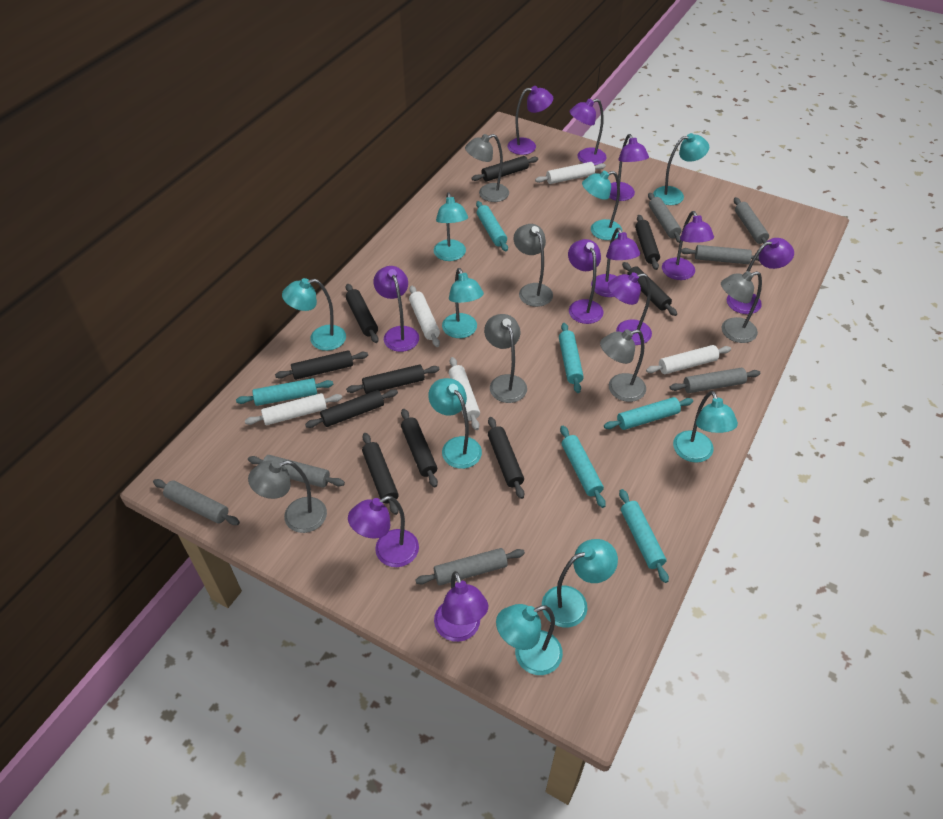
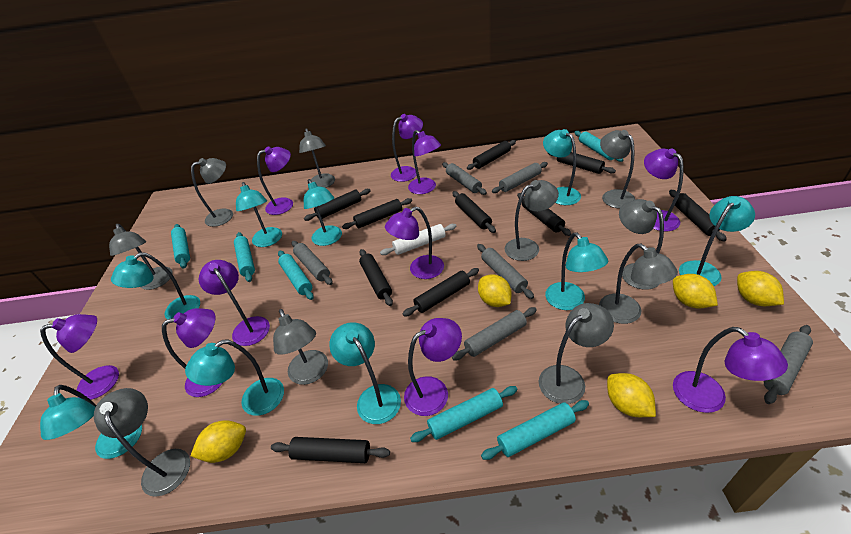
grey lamp: [248,460,327,533] [465,134,509,202] [484,314,527,403] [513,224,553,307] [600,329,646,402] [721,271,762,343] = 6 -> [94,388,190,497] [109,224,173,290] [191,158,233,227] [273,309,328,385] [299,128,335,188] [505,180,559,261] [539,303,614,404] [599,244,678,324] [600,130,635,208] [619,199,664,290] = 10
grey rolling pin: [153,479,240,525] [248,455,345,488] [415,548,525,585] [648,193,682,243] [670,367,760,393] [681,245,759,264] [734,197,769,244] = 7 -> [292,241,333,285] [442,162,487,195] [452,307,537,360] [477,244,534,299] [492,162,548,193] [764,325,813,404] = 6
purple lamp: [348,496,419,567] [373,266,419,352] [434,571,488,642] [508,86,553,155] [568,239,603,324] [570,99,607,165] [591,228,640,297] [608,272,652,345] [609,134,649,201] [662,211,714,280] [727,238,794,314] = 11 -> [40,314,119,400] [162,308,222,397] [199,260,270,346] [257,146,293,215] [385,207,444,279] [391,114,423,182] [404,318,462,416] [408,130,441,194] [644,148,683,231] [673,327,788,413] = 10
white rolling pin: [245,393,342,425] [409,286,440,347] [449,357,480,430] [535,162,606,184] [646,345,731,374] = 5 -> [380,224,457,255] = 1
yellow lemon: none = 0 -> [191,420,246,463] [478,274,512,307] [607,373,656,417] [673,274,718,308] [737,271,784,306] = 5

